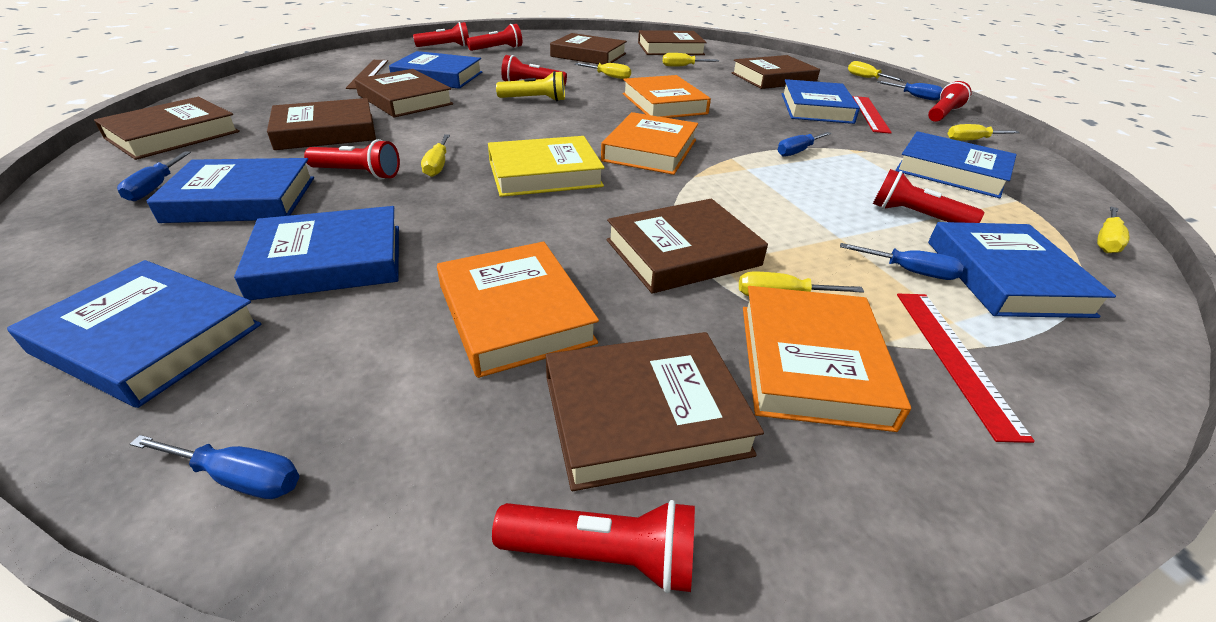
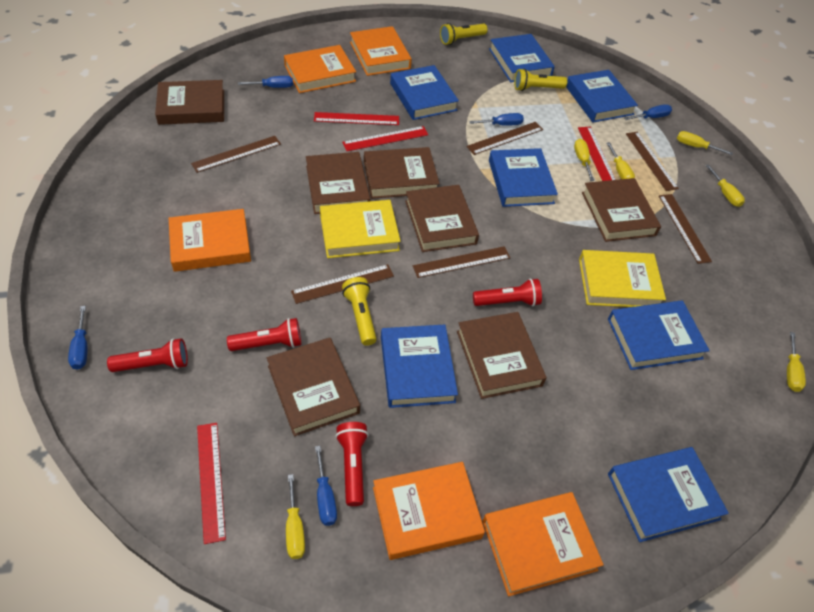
brown book: [94,97,240,160] [267,98,376,150] [355,69,453,117] [546,332,764,491] [550,33,627,65] [606,199,768,294] [638,30,707,55] [732,55,820,89] = 8 -> [155,80,224,125] [267,338,360,436] [306,152,370,214] [364,147,440,199] [405,185,479,252] [457,312,546,399] [582,178,661,242] = 7
brown ruler: [346,60,388,89] = 1 -> [191,136,281,173] [291,264,394,304] [413,246,510,278] [466,122,543,155] [626,132,679,191] [659,194,712,264] = 6
orange book: [437,242,599,378] [601,112,698,175] [623,75,711,118] [743,286,911,432] = 4 -> [169,209,251,272] [284,45,356,93] [350,26,412,76] [373,462,485,560] [482,492,604,596] = 5
red flashlight: [304,139,400,180] [413,22,469,47] [467,24,522,51] [492,500,695,593] [501,55,567,86] [873,169,984,223] [928,81,972,122] = 7 -> [107,338,188,372] [227,318,301,351] [335,422,368,506] [473,278,542,306] = 4
red ruler: [852,96,892,134] [897,294,1035,443] = 2 -> [197,423,226,544] [314,112,399,125] [342,126,428,151] [578,127,616,181] = 4
yellow book: [488,136,605,197] = 1 -> [320,200,401,258] [579,250,666,307] = 2
yellow flashlight: [496,71,565,101] = 1 -> [342,277,377,346] [440,23,488,45] [514,69,567,91] = 3
yellow screwdriver: [421,134,450,177] [575,63,631,79] [663,53,719,67] [739,272,864,296] [848,61,904,81] [948,124,1020,141] [1097,206,1129,253] = 7 -> [286,474,305,559] [574,139,594,181] [607,142,635,179] [677,131,733,155] [706,165,745,207] [787,332,806,392] = 6

